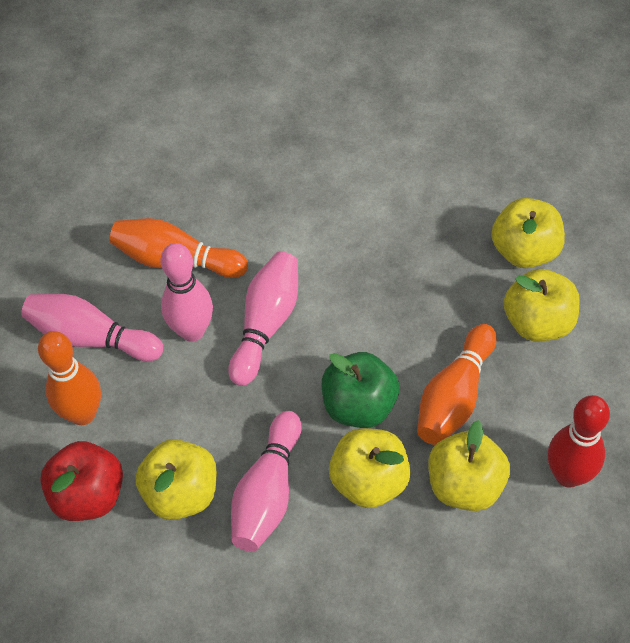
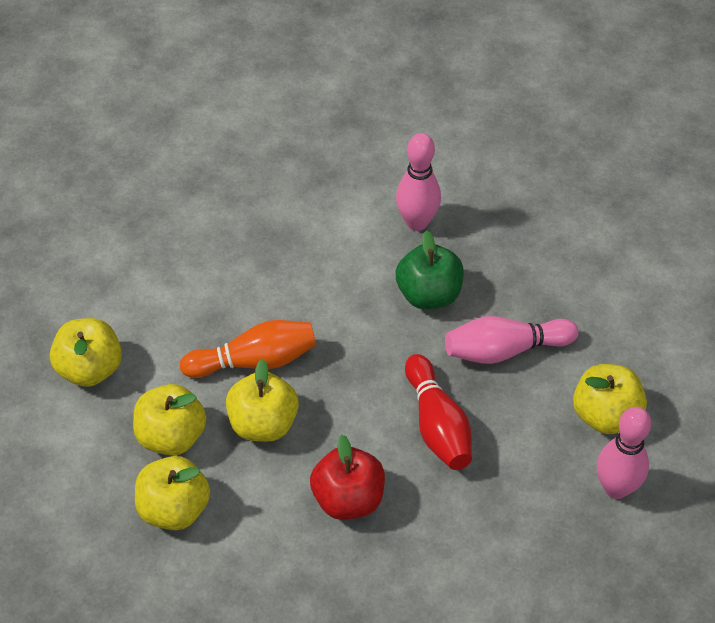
orange bowling pin: [38,331,101,425] [110,218,248,278] [417,324,497,445] = 3 -> [180,320,316,378] = 1
pink bowling pin: [21,294,163,361] [160,243,213,342] [228,251,298,386] [231,411,301,552] = 4 -> [396,133,441,231] [445,316,579,364] [597,407,651,499] = 3

